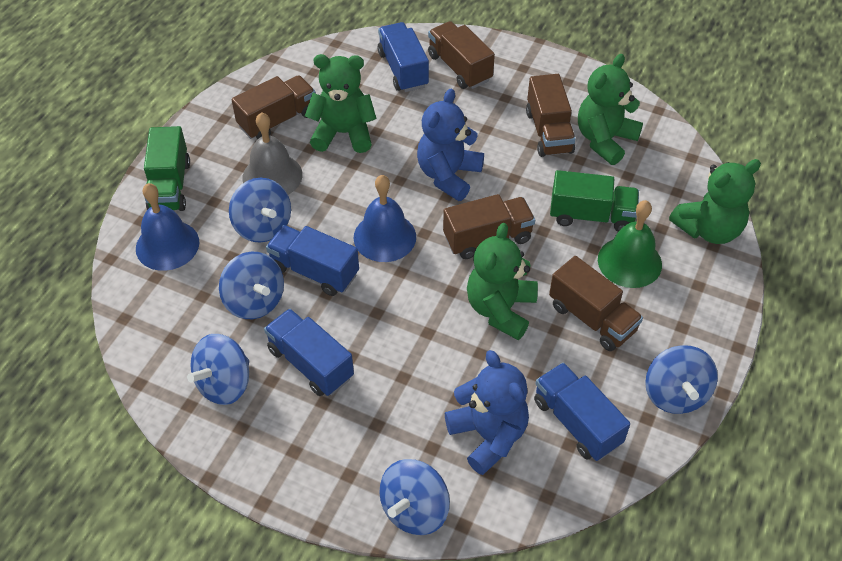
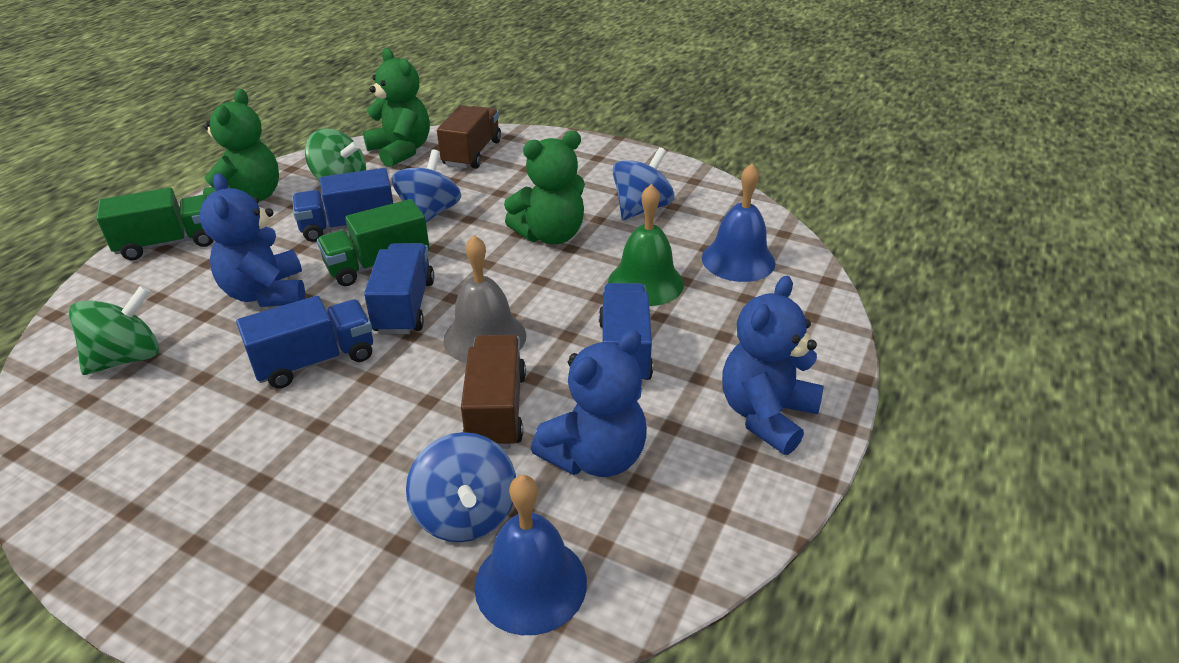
blue spinning top: [187,334,249,405] [219,252,284,319] [229,178,291,243] [379,459,450,535] [645,345,718,414] = 5 -> [391,150,461,223] [406,432,516,542] [612,147,675,220] = 3
blue teddy bear: [417,89,484,201] [445,350,529,475] = 2 -> [199,173,305,307] [531,330,647,477] [722,276,824,455] = 3
brown truck: [232,75,316,139] [428,21,495,89] [443,194,535,259] [526,74,576,157] [549,256,643,351] = 5 -> [437,105,501,169] [461,335,526,449] = 2
green spinning top: none = 0 -> [69,286,159,375] [305,128,366,182] = 2
green teddy bear: [305,54,377,153] [467,223,538,340] [578,54,643,165] [669,159,761,244] = 4 -> [203,89,279,201] [363,48,430,167] [504,131,585,244] = 3

